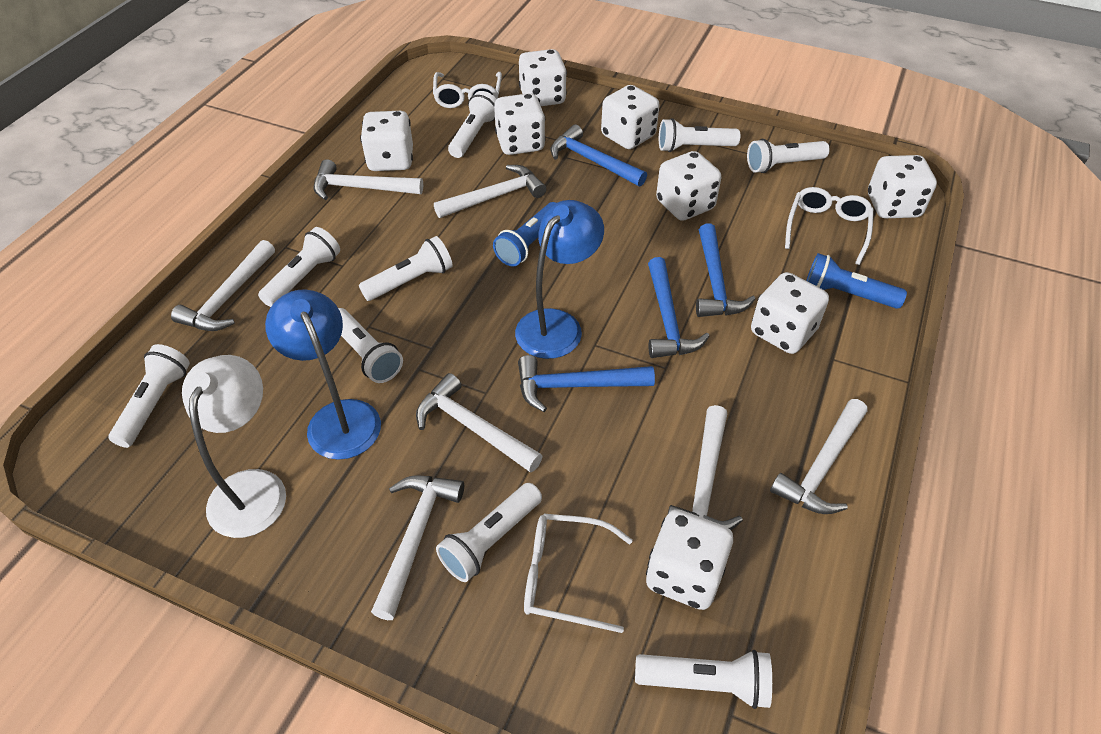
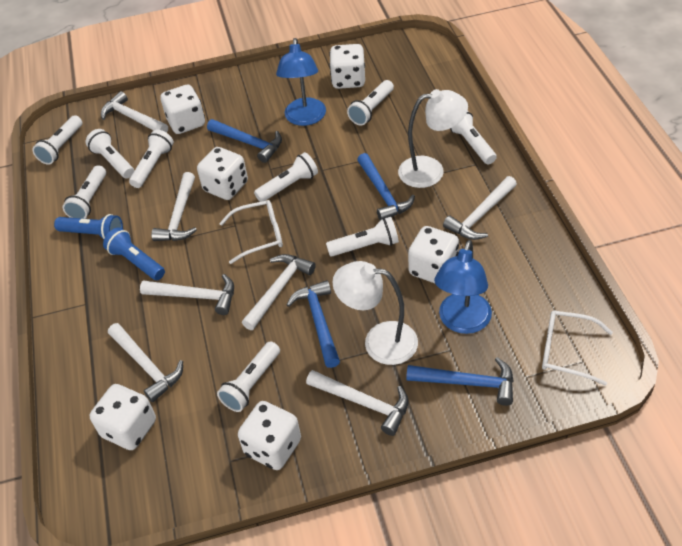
white dice: [360,111,413,171] [494,93,546,155] [519,49,567,106] [601,85,659,149] [646,509,733,610] [656,151,721,221] [751,272,829,354] [868,155,937,218] = 8 -> [90,384,156,450] [161,85,205,134] [197,147,248,200] [238,401,301,470] [329,44,365,89] [408,226,459,283] = 6
white glasses: [433,72,502,108] [524,514,633,633] [785,187,874,265] = 3 -> [219,200,283,264] [542,311,613,386] = 2
white lamp: [182,355,286,538] = 1 -> [333,261,418,365] [398,89,468,188] = 2

